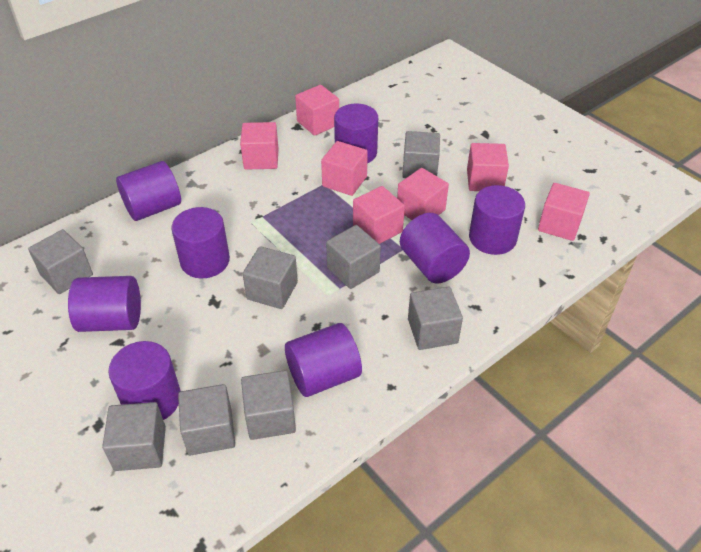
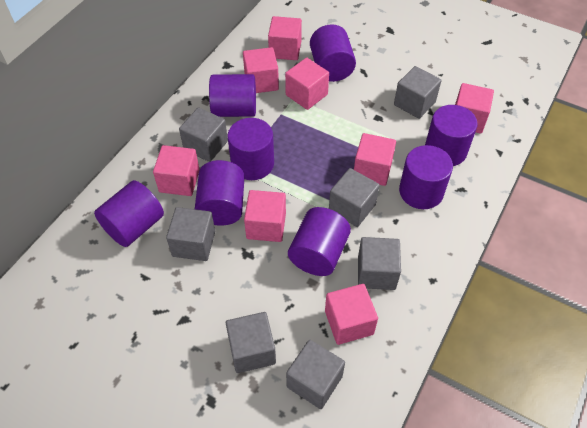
grey cube: [28,229,93,294] [102,402,166,471] [178,384,235,455] [241,370,296,440] [243,246,298,309] [326,225,381,289] [402,131,440,178] [408,287,463,350] = 8 -> [166,207,215,261] [179,108,228,162] [226,312,276,373] [286,340,345,409] [329,168,380,227] [358,237,401,290] [394,66,441,119] = 7
pink cube: [240,122,279,169] [295,85,339,136] [321,141,368,196] [353,186,405,244] [397,168,449,220] [467,143,509,191] [538,183,590,241] = 7 -> [153,145,200,196] [243,47,279,93] [244,190,286,242] [268,16,302,60] [285,58,329,110] [325,284,378,345] [354,133,396,186] [455,83,494,134] = 8

